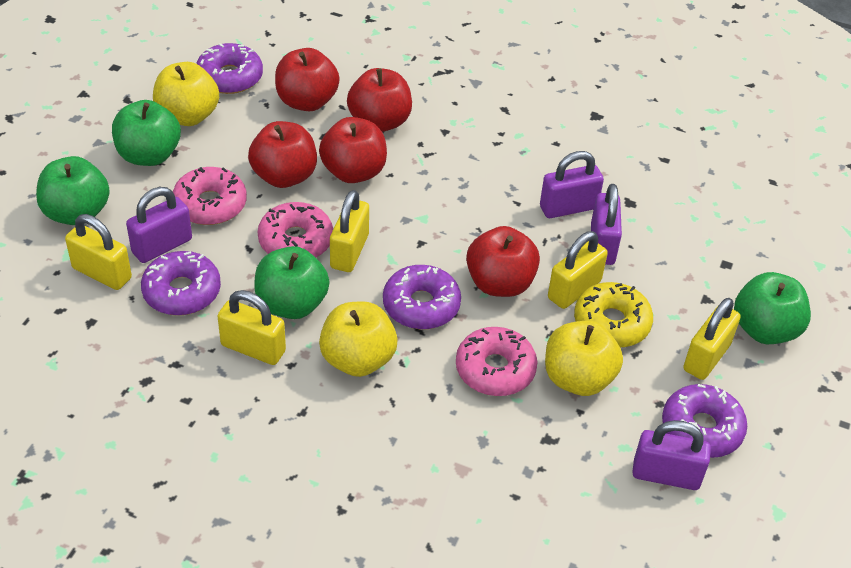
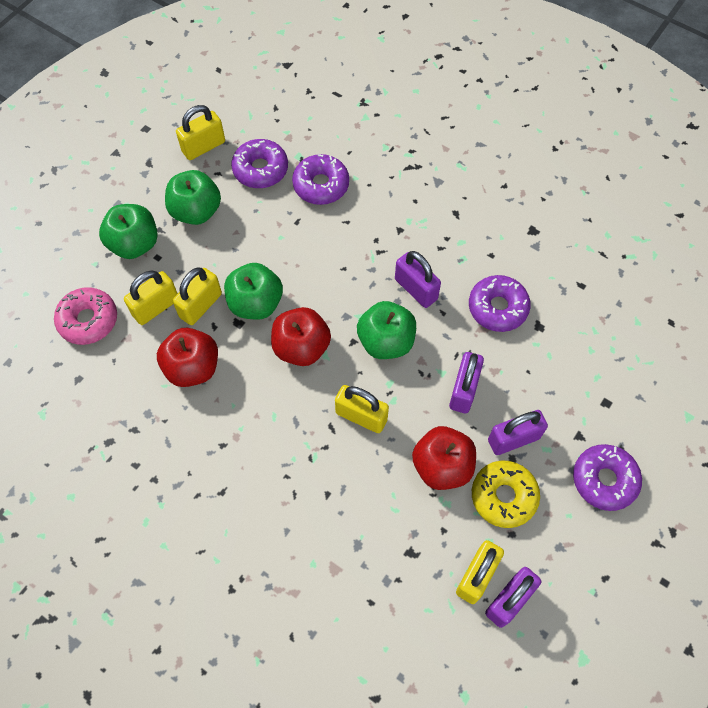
pink donut: [173,167,247,225] [258,202,333,258] [456,327,537,396] = 3 -> [54,287,117,345] = 1
red apple: [248,121,317,188] [275,48,340,111] [319,117,387,183] [347,68,412,132] [466,226,540,297] = 5 -> [157,328,218,387] [271,307,331,366] [412,426,476,490] = 3
yellow apple: [153,62,219,126] [319,301,397,377] [545,321,623,396] = 3 -> none = 0

